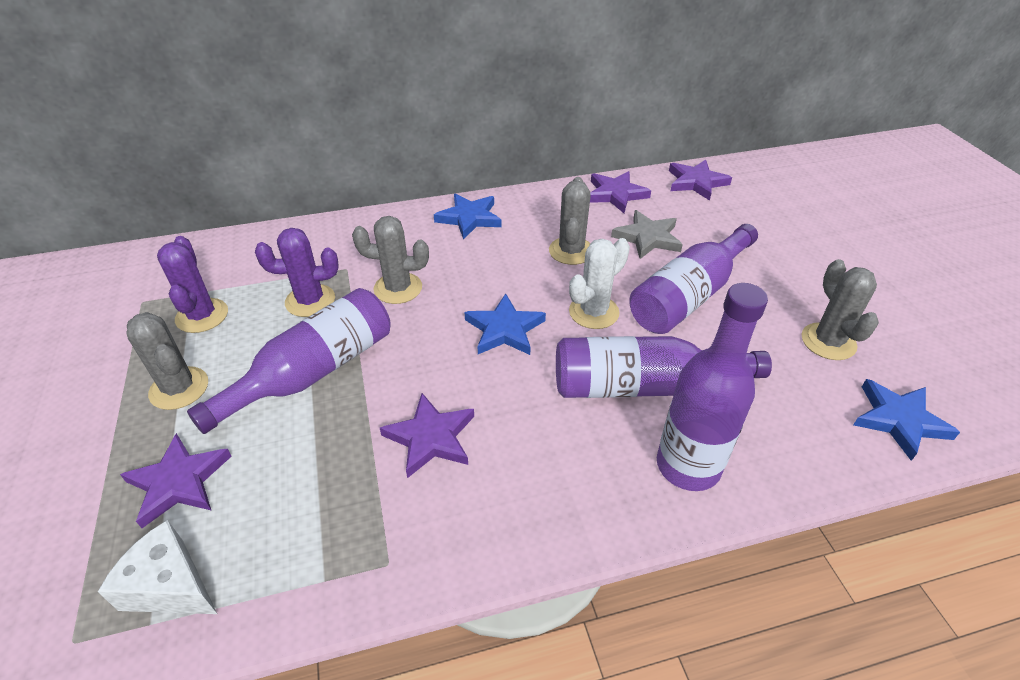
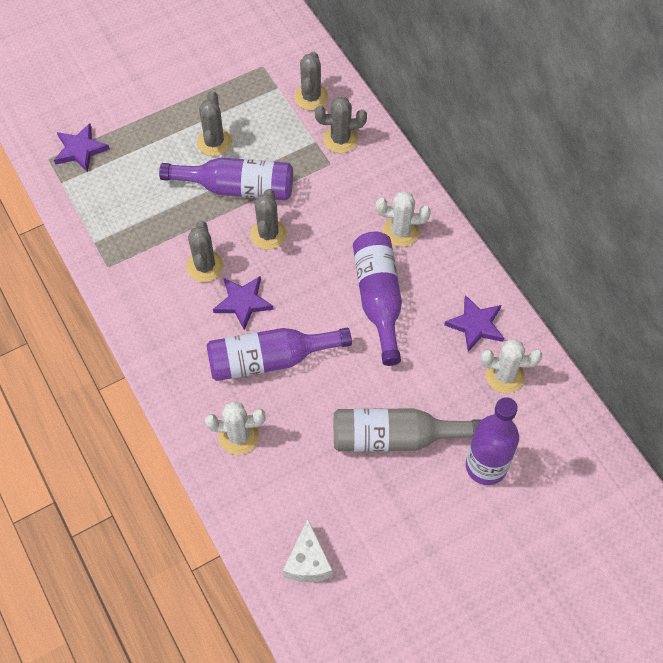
blue star: [434,193,501,239] [464,294,546,355] [853,379,960,461] = 3 -> none = 0
grey bottle: none = 0 -> [334,408,481,452] = 1
grey cactus: [127,312,208,410] [352,216,429,304] [549,177,591,265] [801,259,879,360] = 4 -> [186,221,224,282] [197,91,232,156] [250,189,287,250] [294,52,328,110] [315,96,367,153] = 5
grey star: [611,210,683,259] = 1 -> none = 0
purple cactus: [157,236,228,333] [255,228,339,317] = 2 -> none = 0
purple star: [120,433,232,528] [380,393,474,478] [590,171,651,213] [669,160,732,201] = 4 -> [54,123,110,173] [213,276,274,330] [444,295,504,352] = 3
white cactus: [569,238,630,329] = 1 -> [205,401,265,455] [376,191,431,247] [481,339,542,393] = 3

